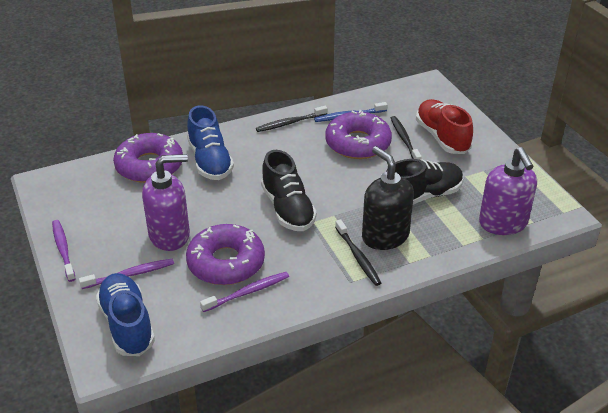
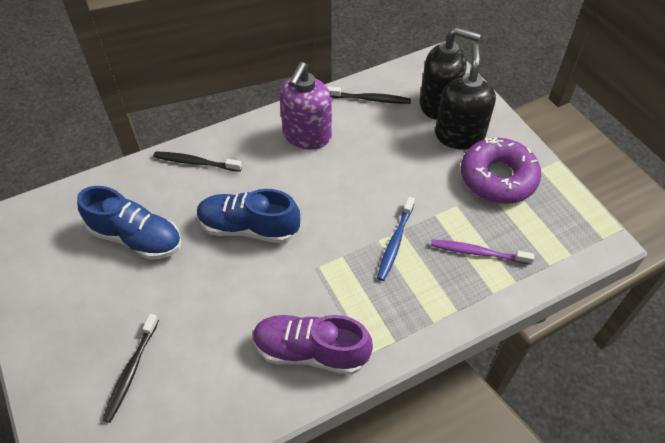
black shoe: [261,150,317,231] [386,159,463,205] = 2 -> none = 0
black soap dispenser: [362,146,414,250] = 1 -> [420,27,481,120] [435,44,496,149] = 2
purple donut: [113,133,183,183] [186,224,265,285] [325,110,392,159] = 3 -> [461,137,541,204] = 1
purple shoe: none = 0 -> [253,315,373,375] = 1
purple soap dispenser: [142,154,190,251] [479,147,537,235] = 2 -> [280,62,332,149] = 1
purple toothbrush: [52,220,76,282] [79,259,174,289] [200,272,289,312] = 3 -> [431,239,534,265] = 1
red shoe: [416,99,473,154] = 1 -> none = 0

